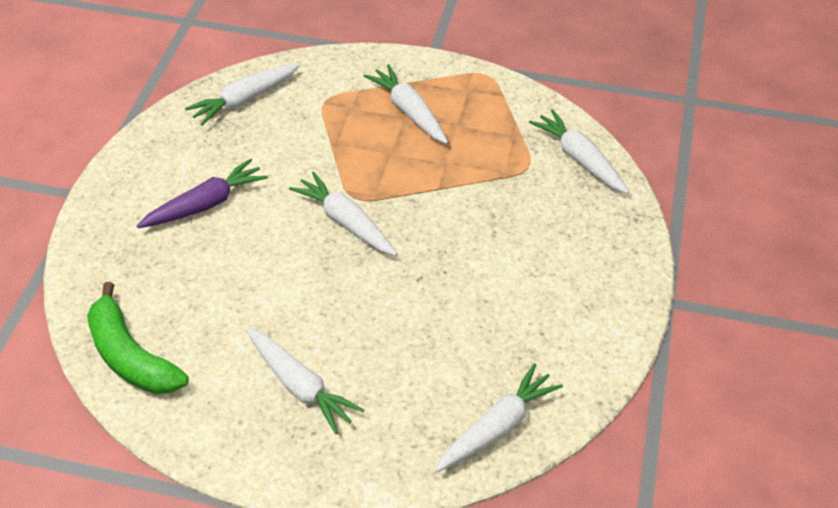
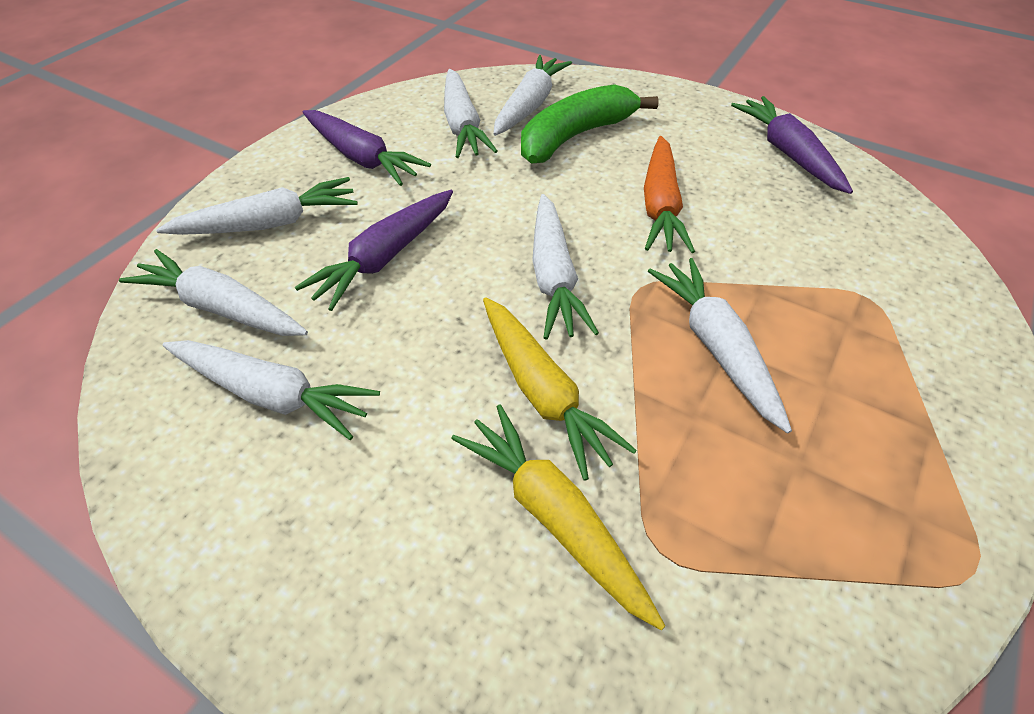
orange carrot: none = 0 -> [644,136,695,253] = 1
purple carrot: [137,158,268,228] = 1 -> [295,190,453,311] [303,110,431,186] [731,96,853,194] = 3
white carrot: [185,63,300,126] [246,328,364,434] [289,172,397,256] [364,64,448,144] [435,363,563,472] [529,109,629,194] = 6 -> [119,249,308,336] [156,177,357,235] [163,340,380,440] [444,69,498,158] [493,55,572,136] [532,194,599,340] [648,258,792,433] = 7
yellow carrot: none = 0 -> [451,404,665,630] [483,297,637,481] = 2

